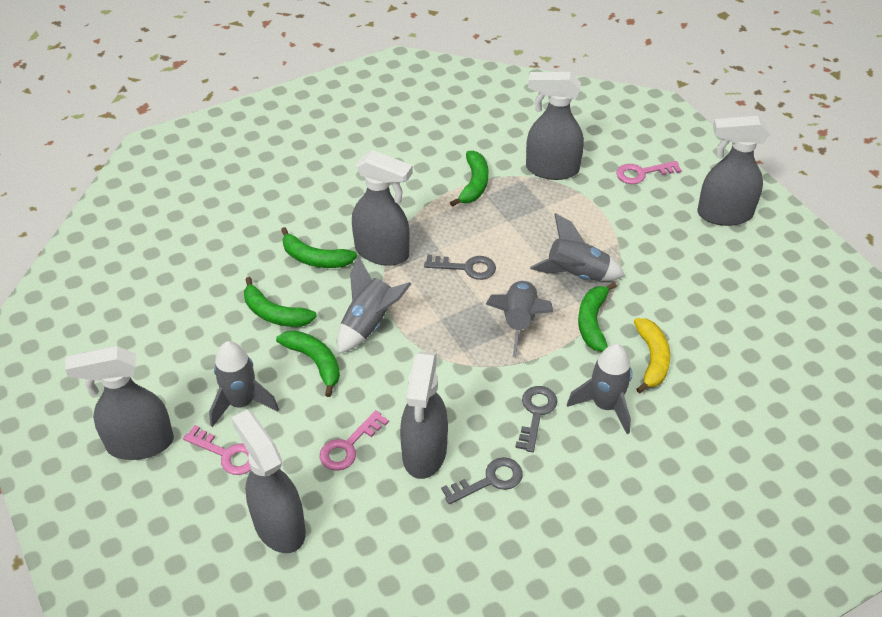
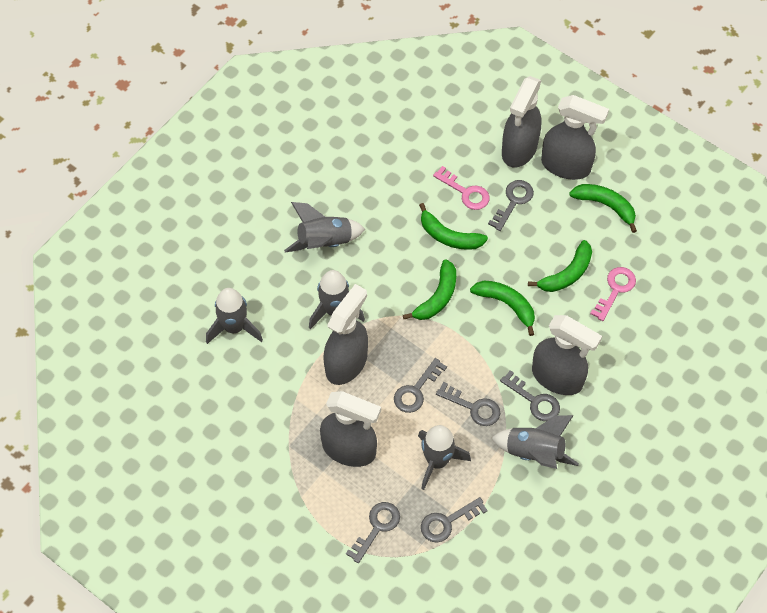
grey key: [424,254,496,280] [441,457,523,504] [515,386,557,452] = 3 -> [346,502,400,563] [394,358,447,413] [421,497,488,543] [436,382,500,426] [488,180,534,231] [500,370,560,421] = 6
grey spray bottle: [65,346,174,460] [231,409,306,553] [352,150,413,266] [400,351,448,479] [526,72,584,180] [697,116,770,226] = 6 -> [320,391,381,467] [324,284,368,385] [502,76,541,168] [532,315,602,395] [541,95,609,180] = 5
pink key: [183,425,251,475] [320,410,389,471] [616,161,682,184] = 3 -> [433,166,490,210] [590,267,636,321] = 2
yellow banana: [634,318,670,394] = 1 -> none = 0

